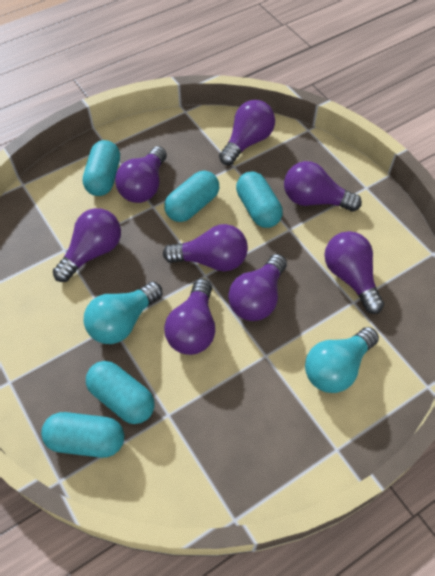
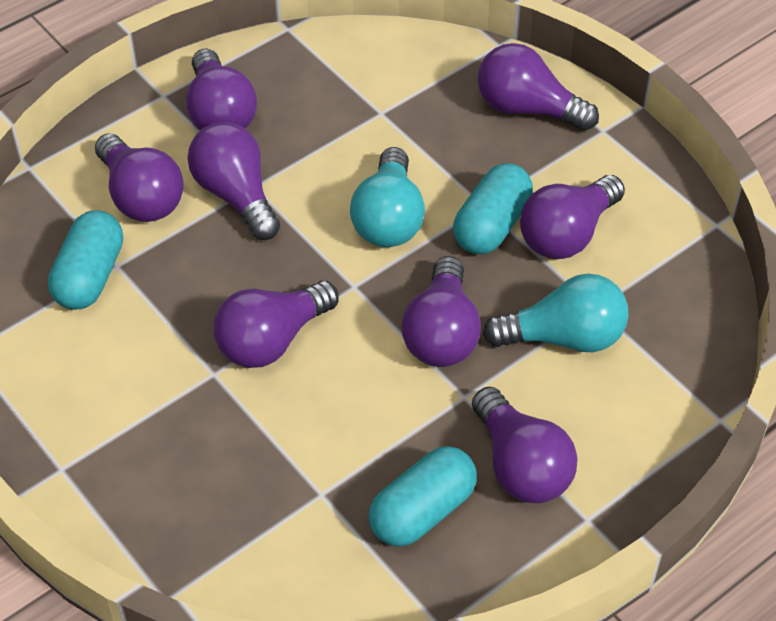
turquoise capsule: [41,412,124,458] [83,140,120,196] [86,361,155,424] [164,171,219,222] [236,172,283,228] = 5 -> [48,210,123,310] [369,446,477,547] [453,163,533,254] = 3

